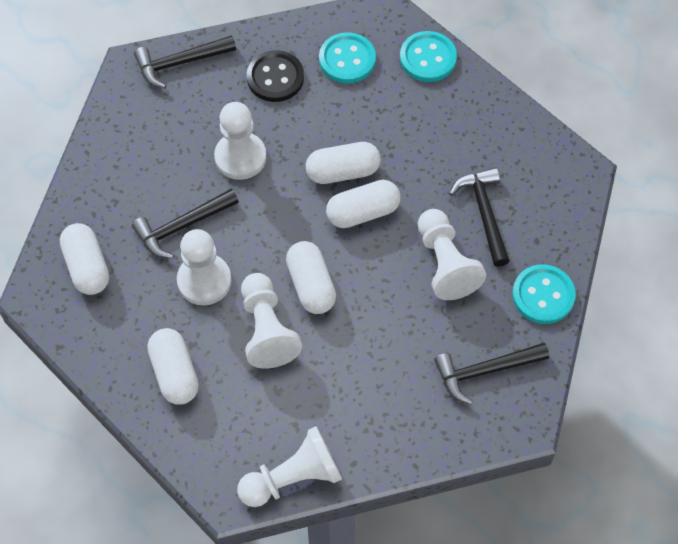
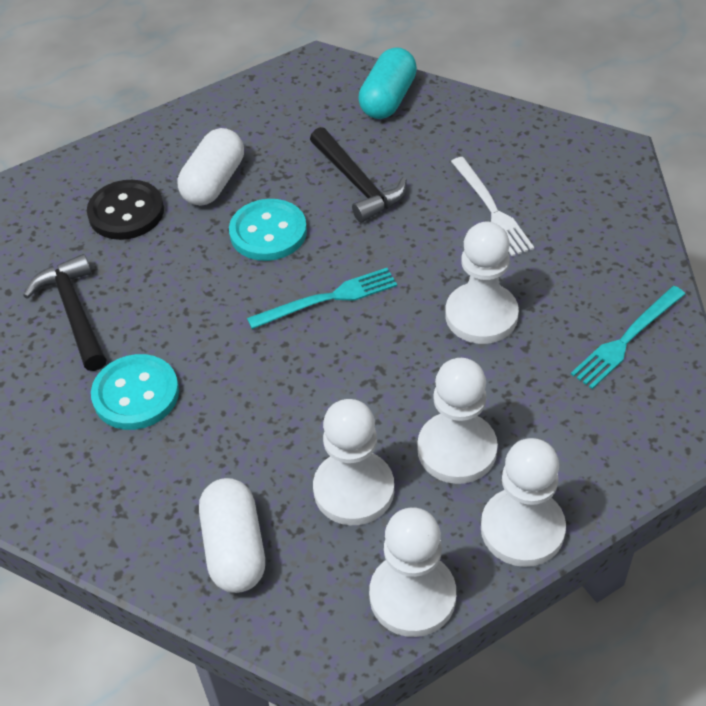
black hammer: [132,189,239,259] [134,35,236,89] [434,343,549,405] [449,167,510,267] = 4 -> [23,254,106,371] [310,127,407,223] = 2
turquoise button: [319,32,376,84] [400,31,457,82] [512,265,576,324] = 3 -> [91,354,179,430] [229,199,307,261] = 2
turquoise capsule: none = 0 -> [358,47,417,119] = 1
turquoise fork: none = 0 -> [247,268,397,329] [571,286,685,389] = 2
white capsule: [60,223,109,295] [147,328,199,405] [286,241,336,314] [306,142,381,184] [326,180,401,228] = 5 -> [178,128,244,206] [199,478,265,593] = 2
white fork: none = 0 -> [451,157,534,256] = 1

